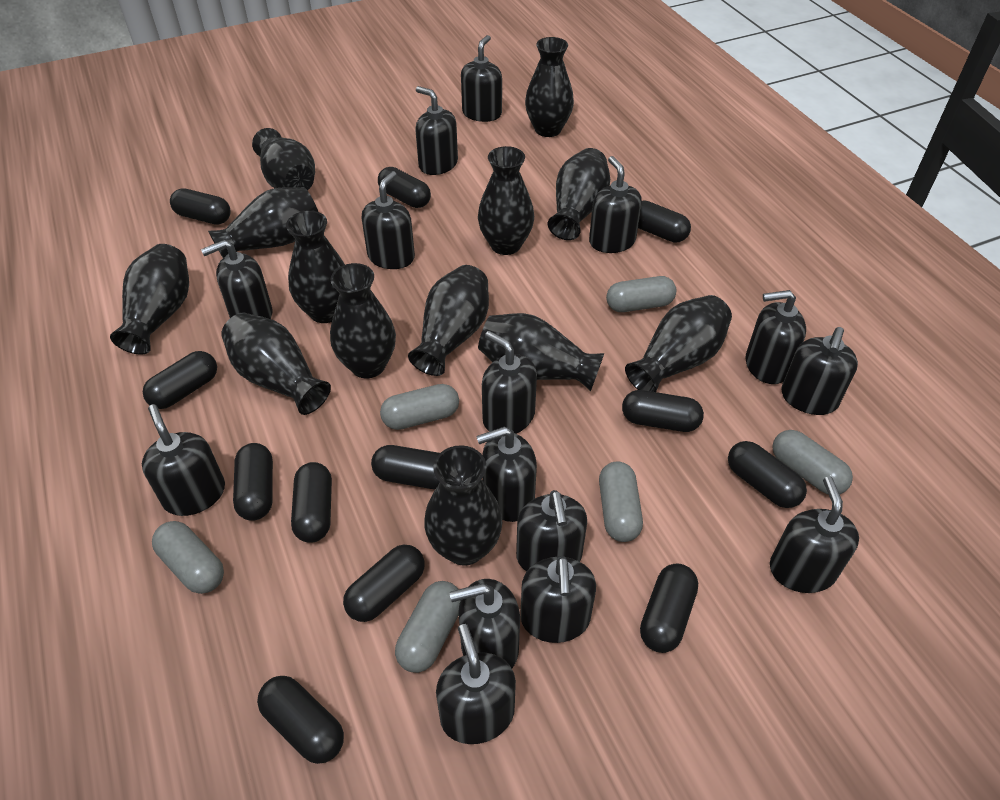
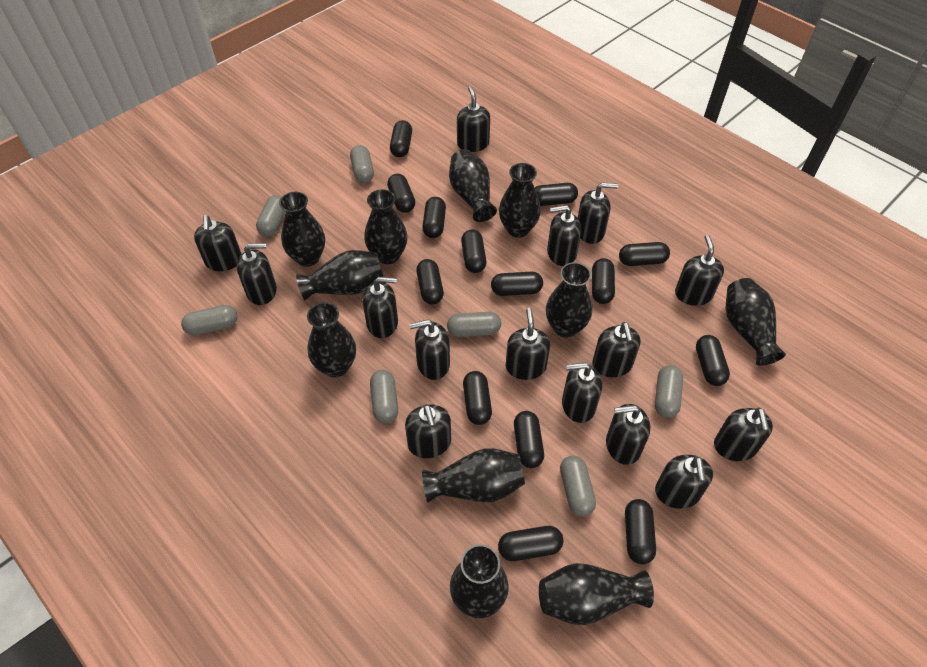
black capsule: [143,351,217,409] [170,188,231,225] [233,443,273,521] [257,676,344,764] [291,462,332,543] [343,544,425,622] [371,445,440,489] [378,167,431,208] [622,390,704,432] [638,200,691,243] [640,563,698,653] [728,441,807,508] = 12 -> [387,174,415,213] [390,120,412,157] [416,259,444,304] [422,197,446,238] [461,229,487,273] [463,371,492,425] [491,272,543,296] [498,526,564,561] [514,411,544,468] [535,183,578,206] [592,258,615,304] [619,242,670,266] [625,499,656,564] [696,335,730,386] = 14
black vase: [110,244,189,355] [208,187,318,258] [221,313,331,415] [252,128,315,190] [286,211,345,323] [330,263,396,378] [408,265,489,376] [424,445,502,566] [478,146,534,255] [478,313,604,391] [525,37,574,137] [548,148,610,240] [625,295,732,392] = 13 -> [279,192,325,267] [296,250,384,300] [307,302,356,377] [364,189,408,264] [422,448,525,502] [449,149,497,222] [450,544,509,618] [499,163,541,238] [539,563,654,625] [546,262,592,338] [726,278,786,366] = 11
grey capsule: [152,521,224,594] [380,384,459,430] [395,581,461,673] [599,461,643,542] [606,276,676,312] [772,430,853,495] = 6 -> [181,305,237,335] [256,195,285,236] [350,145,374,183] [370,370,398,423] [447,312,501,337] [560,456,596,516] [655,365,683,418] = 7

